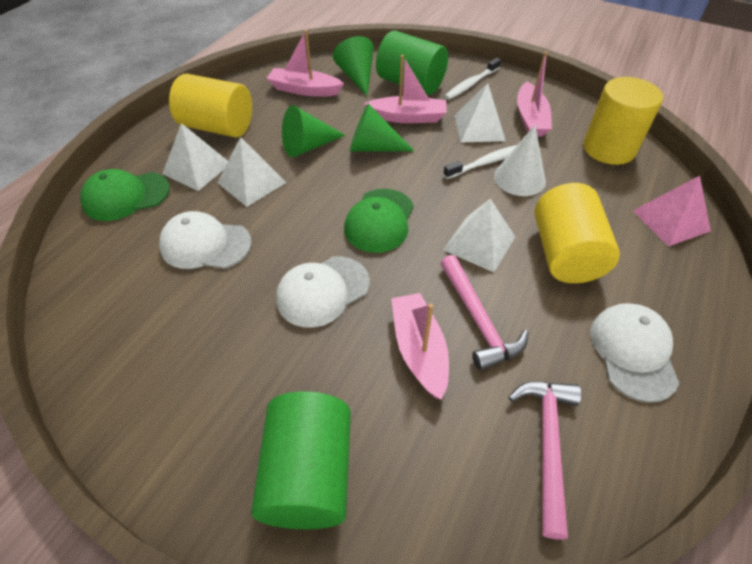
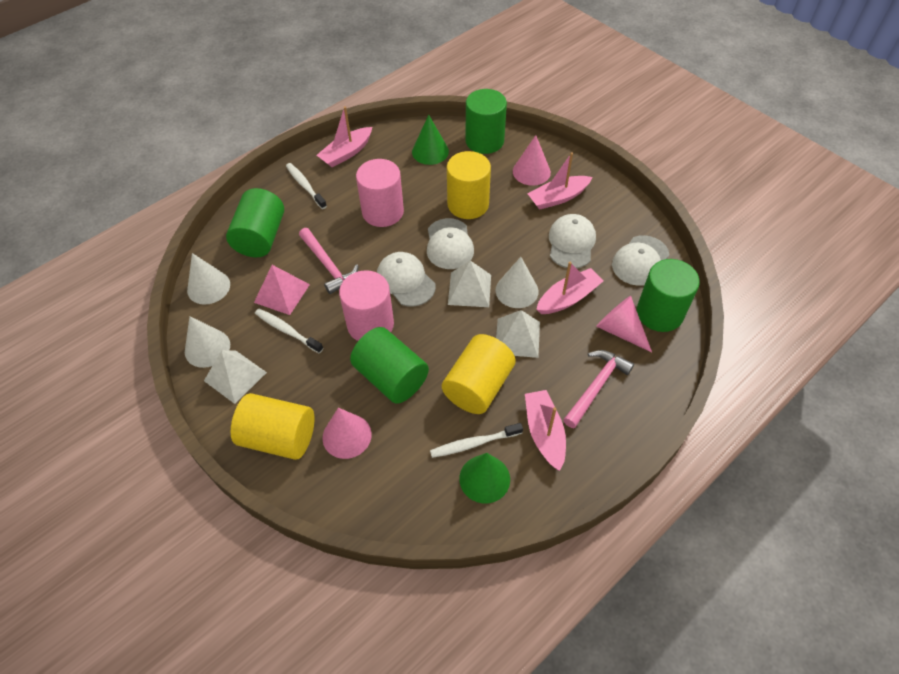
green cap: [80,169,170,221] [344,189,414,253] = 2 -> none = 0
green cone: [282,105,346,157] [333,36,374,96] [350,103,414,152] = 3 -> [412,115,449,165] [459,453,510,503] = 2
green cylinder: [251,391,351,529] [376,31,448,95] = 2 -> [226,188,284,257] [350,327,429,404] [466,89,507,154] [637,259,700,332] = 4
pink cone: none = 0 -> [322,408,372,459] [513,135,551,186] [596,296,652,352] = 3
pink cylinder: none = 0 -> [339,270,394,341] [356,159,404,227] = 2
white cap: [159,211,252,269] [276,256,370,328] [590,303,679,403] = 3 -> [377,252,435,307] [427,218,474,269] [549,214,596,268] [612,235,669,286] = 4
white cone: [494,125,546,196] = 1 -> [185,316,230,368] [187,253,230,305] [496,257,539,308] = 3
white pyramid: [162,123,228,191] [217,137,287,207] [443,199,515,272] [454,83,506,142] = 4 -> [204,350,267,404] [448,261,491,307] [496,310,540,358] = 3
white toothbrush: [443,145,517,179] [445,58,501,100] = 2 -> [255,309,323,353] [286,163,327,209] [430,423,523,458] = 3

